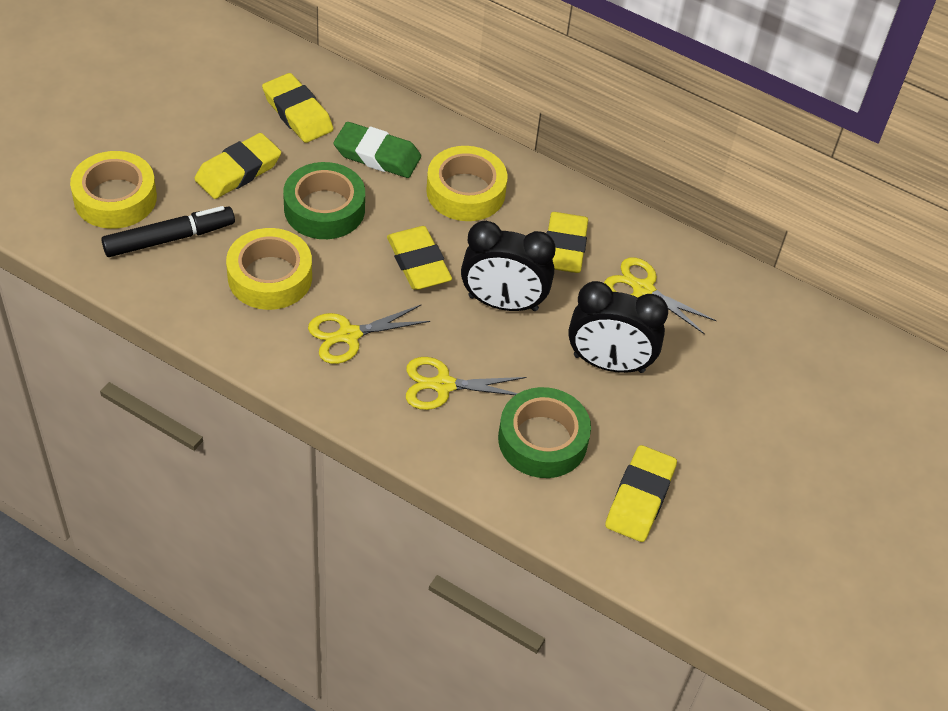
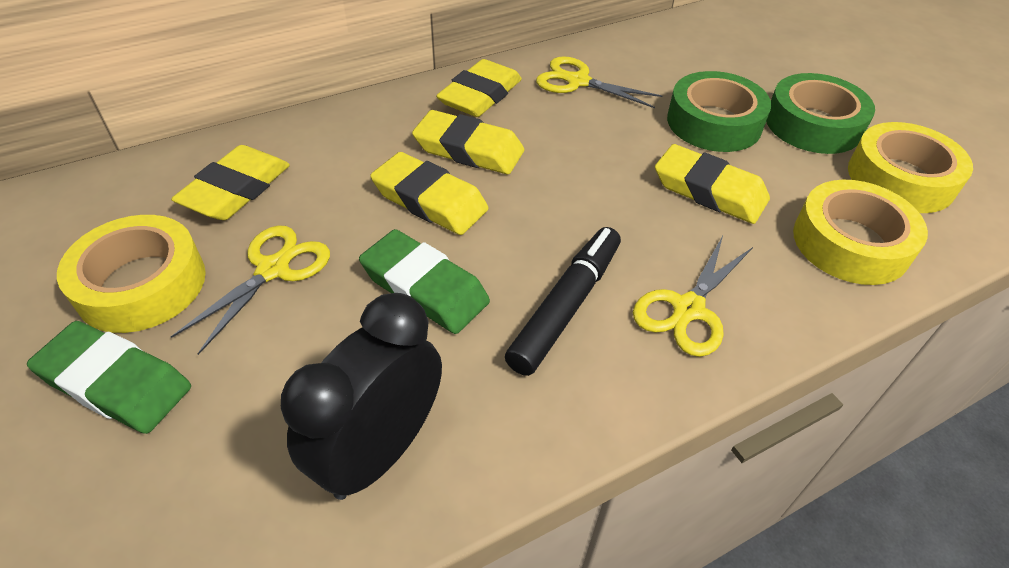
black clock: [461,221,556,311] [568,281,668,373] = 2 -> [281,293,442,500] = 1
green eraser: [334,122,421,178] = 1 -> [27,321,191,434] [359,229,490,334] = 2

